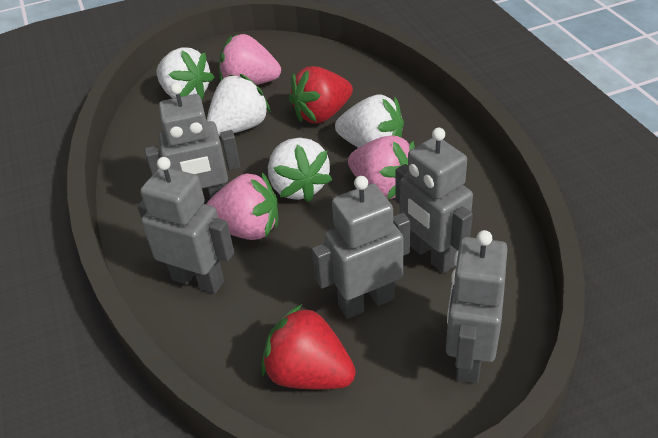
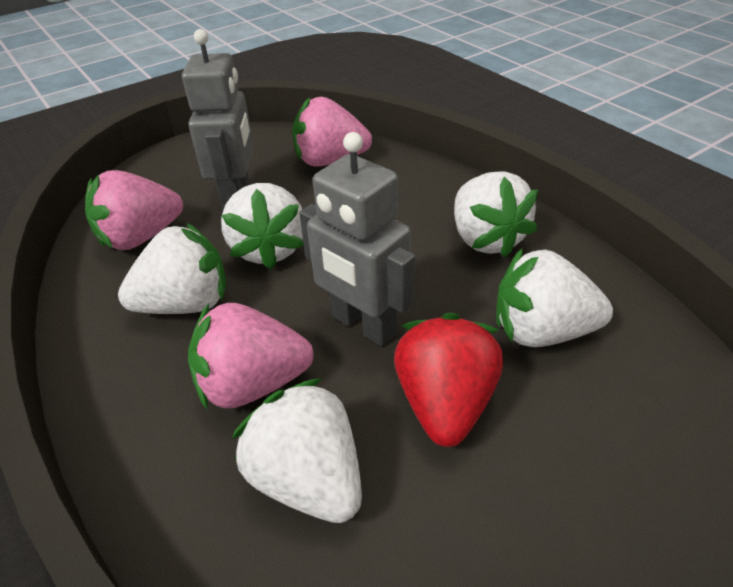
grey robot: [137,157,234,294] [145,82,240,199] [312,176,410,319] [395,128,473,274] [446,230,508,384] = 5 -> [182,29,254,210] [299,132,415,347] = 2
red strawberry: [261,304,356,389] [289,66,353,124] = 2 -> [394,313,503,447] = 1
white strawberry: [157,47,215,100] [207,74,271,136] [268,138,332,202] [335,94,404,148] = 4 -> [118,223,226,314] [221,183,304,269] [232,378,362,523] [454,171,538,258] [496,248,613,347] = 5

